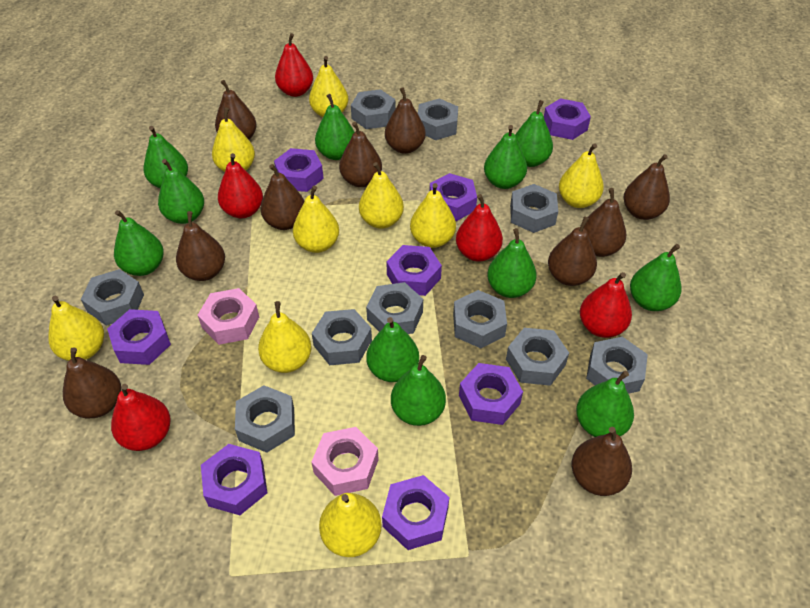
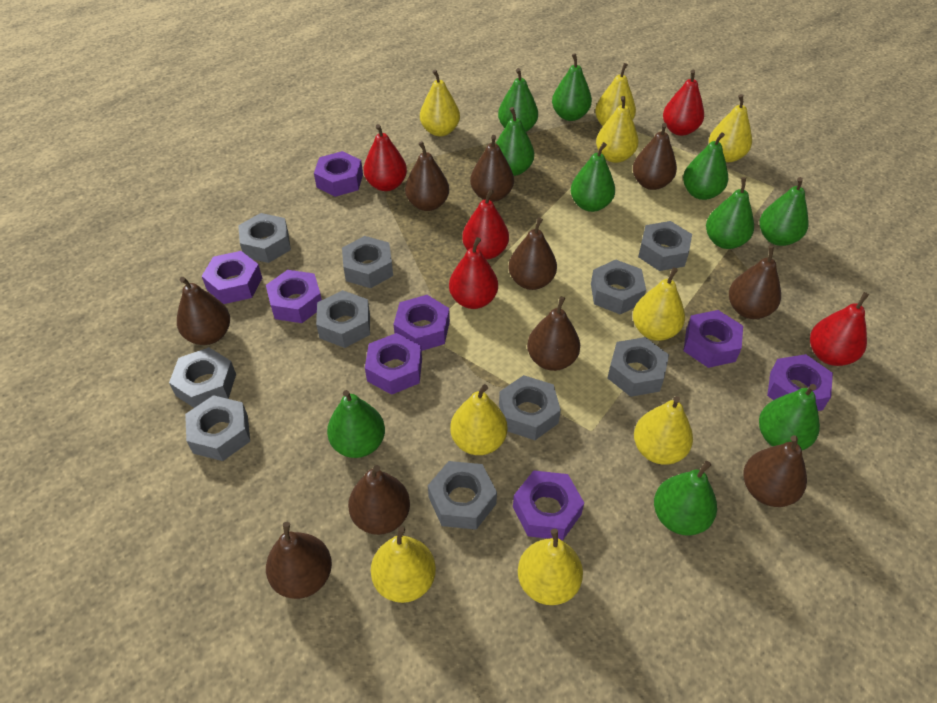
green pear: [114,210,164,276] [143,126,188,188] [158,159,204,224] [315,94,354,160] [366,317,419,382] [391,355,446,426] [484,125,527,189] [487,228,537,298] [515,100,553,167] [576,371,634,437] [630,244,682,311] = 11 -> [327,390,385,458] [496,107,534,176] [498,68,538,132] [552,53,592,121] [571,142,615,212] [654,461,717,536] [683,132,728,200] [706,177,754,249] [759,384,820,450] [760,177,809,246] = 10
pink nut: [198,288,259,345] [311,427,379,496] = 2 -> none = 0

